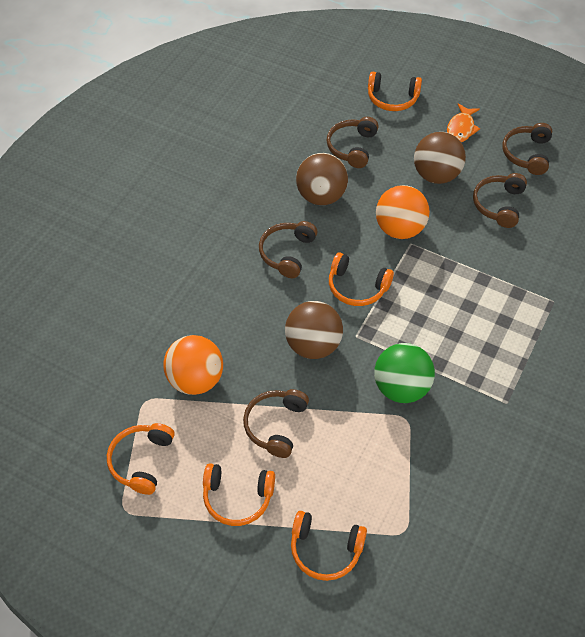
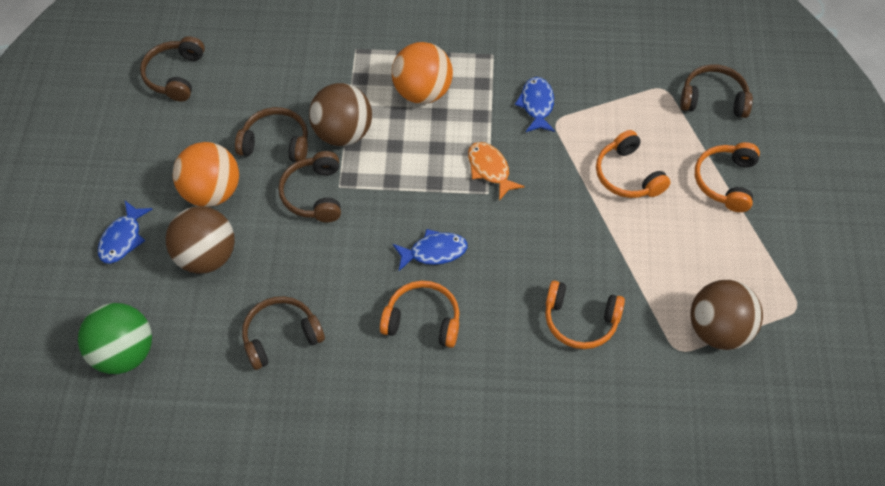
blue fish: none = 0 -> [98,201,152,263] [393,229,468,271] [515,77,555,132] = 3
orange headphones: [107,423,175,495] [203,463,275,526] [291,511,367,581] [329,252,394,306] [368,72,422,111] = 5 -> [380,281,460,348] [545,280,625,349] [596,130,670,198] [695,142,760,212] = 4

